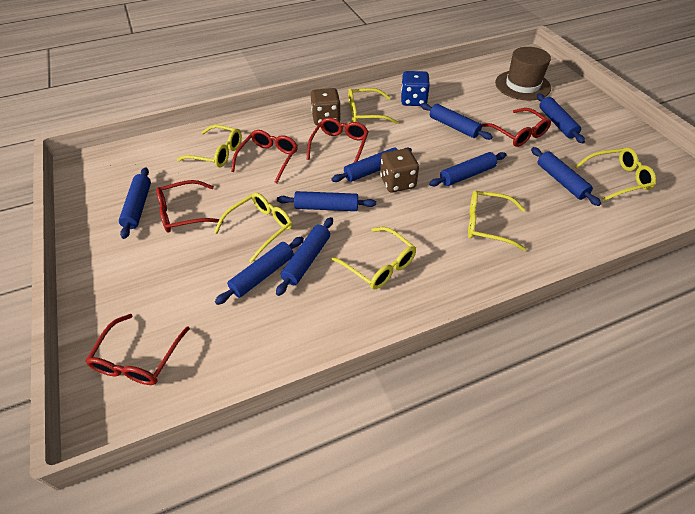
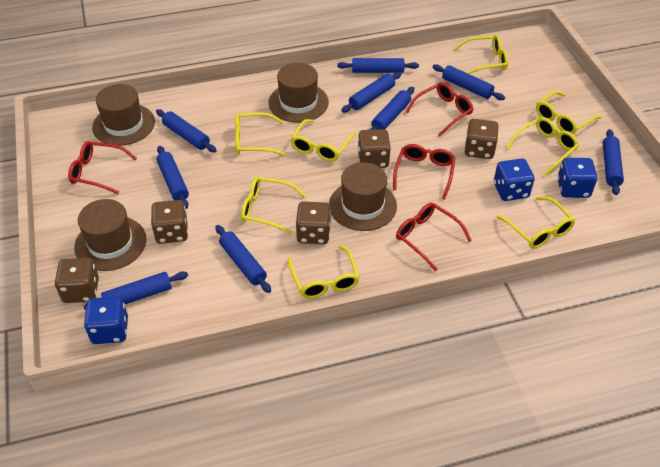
blue dice: [401,71,430,106] = 1 -> [84,296,128,344] [494,159,535,201] [557,158,597,198] = 3
brown dice: [311,88,341,125] [380,148,419,193] = 2 -> [55,258,99,303] [151,200,188,244] [296,201,331,244] [358,129,391,168] [465,119,499,159] = 5
brown hat: [495,47,551,100] = 1 -> [74,199,146,271] [92,84,155,146] [268,63,329,123] [329,162,397,231] = 4
red glasses: [86,314,190,385] [156,180,223,233] [231,130,298,184] [307,118,369,162] [481,108,551,147] = 5 -> [68,141,137,194] [393,144,455,200] [396,203,472,271] [406,82,473,137] = 4
yellow glasses: [177,125,242,167] [214,192,293,263] [331,227,416,290] [348,88,398,124] [468,190,526,251] [575,148,656,201] = 6 -> [235,112,286,156] [241,177,306,234] [288,245,360,299] [290,119,356,162] [453,35,508,74] [496,197,575,249] [506,117,579,176] [536,91,602,134] = 8

